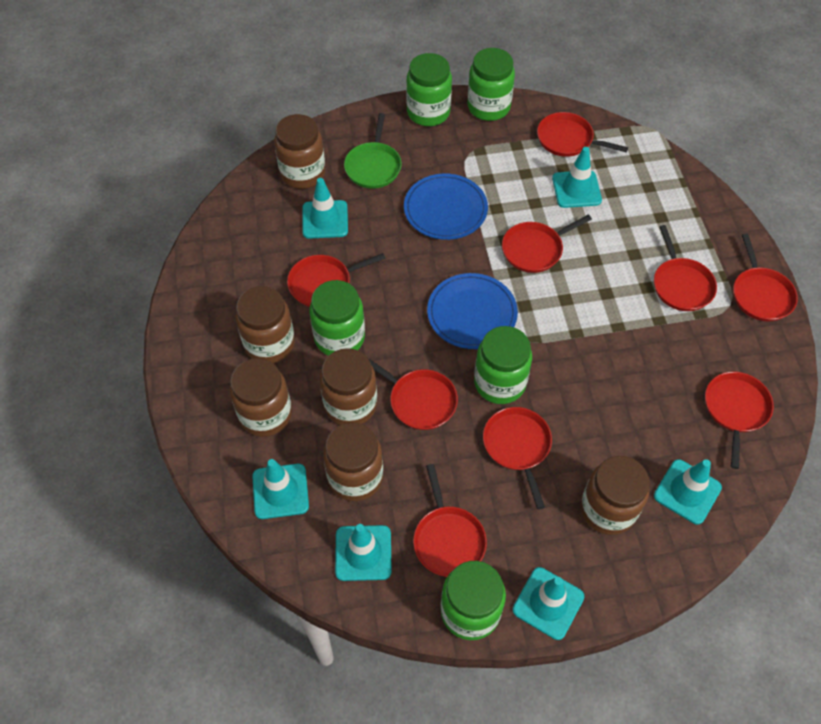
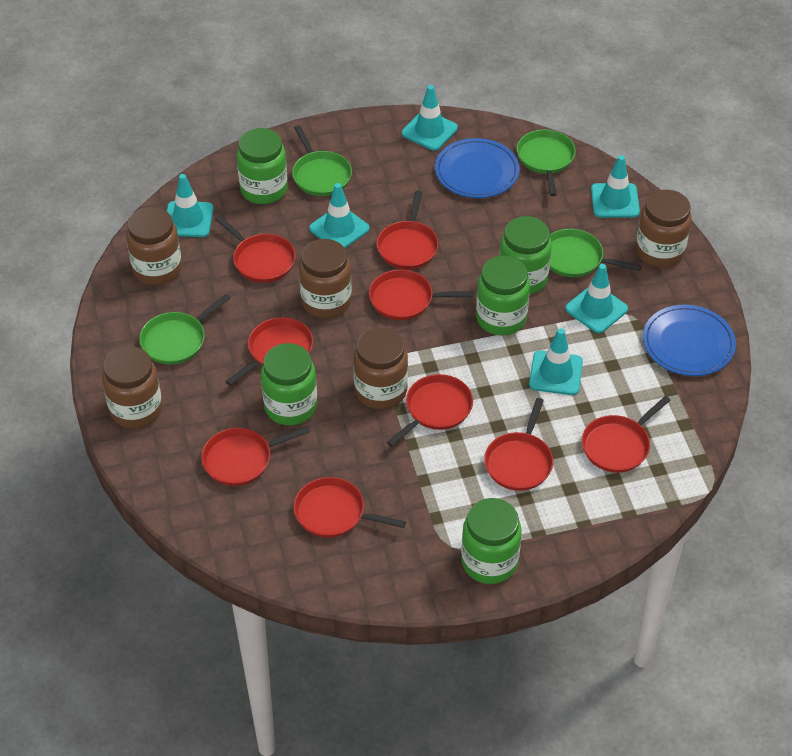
brown jar: [230,358,292,437] [236,286,295,363] [274,114,325,189] [320,348,377,425] [323,422,383,501] [581,456,650,535] = 6 -> [102,346,162,428] [126,207,182,285] [299,239,352,318] [353,328,408,410] [636,190,692,268] = 5
green pan: [344,113,402,189] = 1 -> [139,294,231,365] [292,125,352,196] [517,129,576,196] [550,229,641,277] = 4

